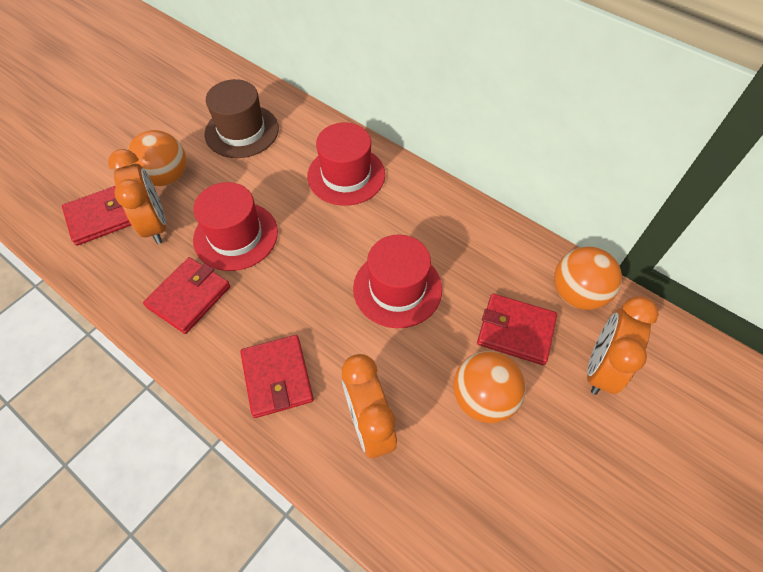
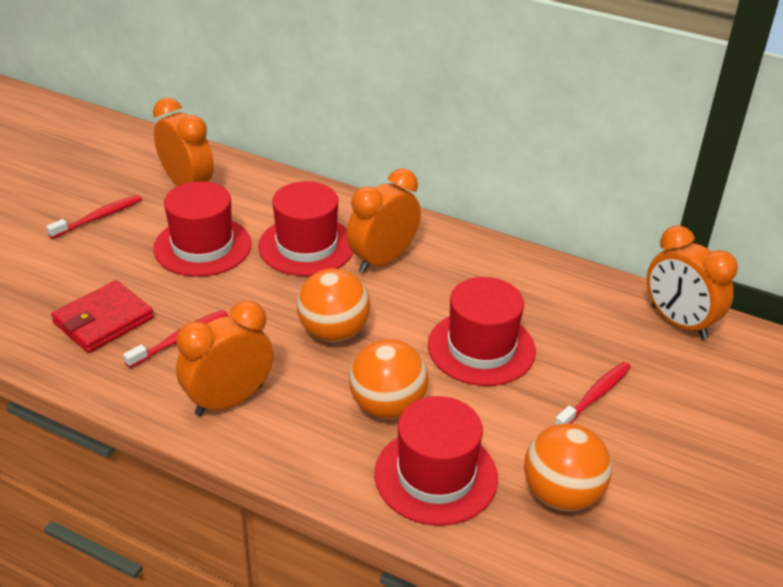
brown hat: [205,79,279,158] = 1 -> none = 0
orange clock: [108,149,166,244] [342,354,397,458] [587,296,659,395] = 3 -> [153,98,214,186] [176,300,274,416] [347,168,421,273] [647,225,738,340] = 4
red hat: [193,182,278,271] [307,122,385,206] [353,235,442,328] = 3 -> [153,181,252,277] [258,181,353,276] [374,396,498,526] [428,277,536,386] = 4
red toothbrush: none = 0 -> [46,195,142,239] [123,310,228,368] [554,362,631,425] = 3
red wallet: [62,186,131,246] [143,257,230,334] [240,335,314,418] [477,294,557,365] = 4 -> [51,280,154,353] = 1

